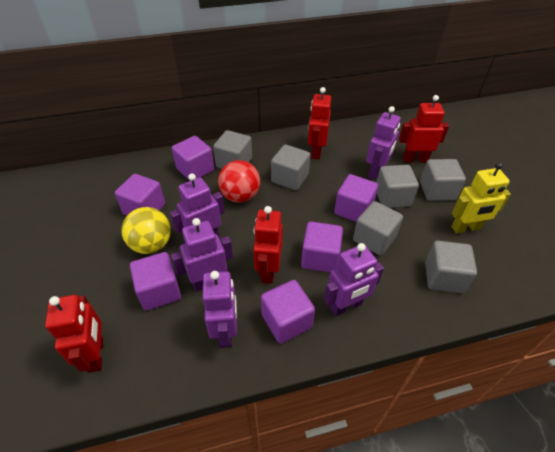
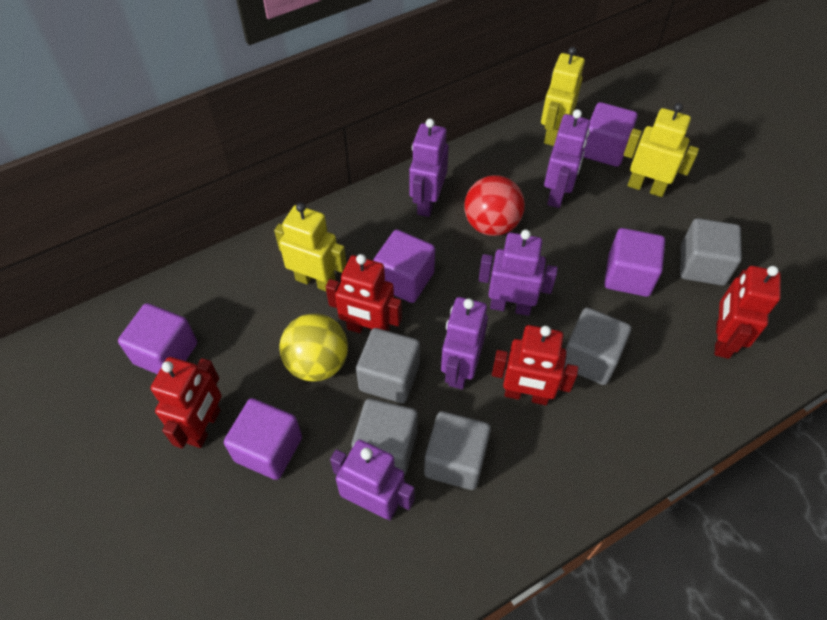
grey cube: [213,130,252,169] [271,144,310,190] [353,201,403,256] [376,165,419,208] [420,159,466,201] [425,241,477,293] = 6 -> [352,399,418,475] [356,328,420,403] [424,411,491,490] [564,308,631,385] [680,218,742,286] = 5
purple cube: [115,174,165,215] [130,252,181,311] [172,136,214,181] [261,280,315,344] [301,221,343,273] [334,174,378,222] = 6 -> [118,303,197,374] [224,398,302,480] [373,230,435,303] [583,102,637,167] [604,228,665,297] = 5
yellow robot: [451,162,511,234] = 1 -> [274,202,347,291] [541,47,585,146] [623,103,699,197] = 3

